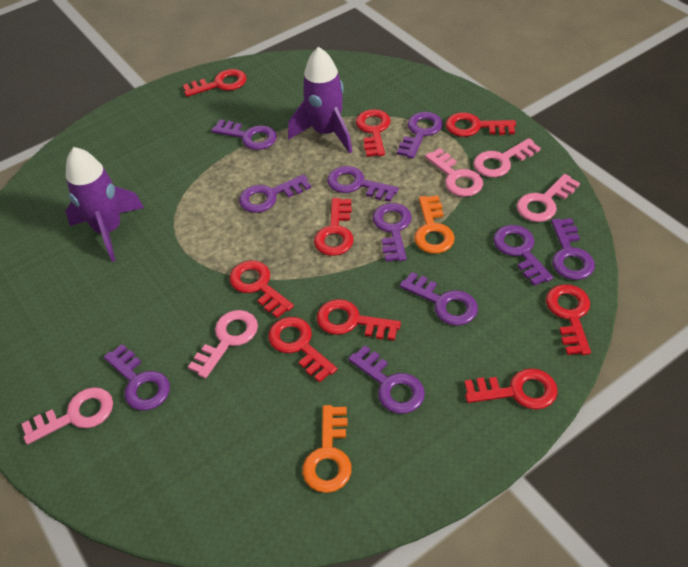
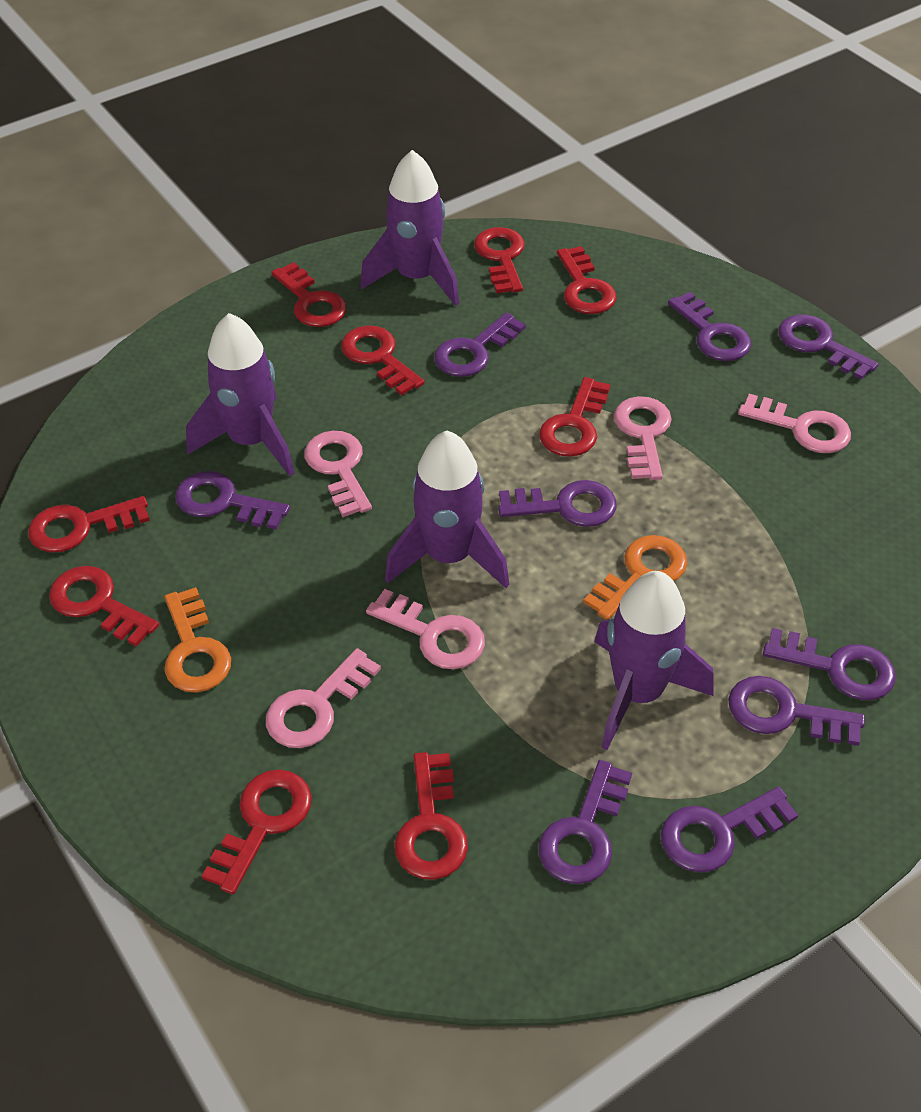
purple key: [104,344,170,410] [211,120,277,150] [239,174,311,213] [327,166,398,202] [348,345,425,414] [372,203,412,262] [397,112,443,159] [400,272,478,326] [493,225,553,286] [551,218,595,280] = 10 -> [175,471,290,530] [434,312,526,377] [498,480,617,527] [539,760,632,884] [661,786,798,873] [668,292,751,361] [728,676,865,746] [763,628,896,700] [779,315,879,380] = 9
purple rocket: [65,147,144,262] [288,47,352,153] = 2 -> [186,313,295,477] [360,150,459,306] [385,431,510,588] [594,571,714,750] = 4

